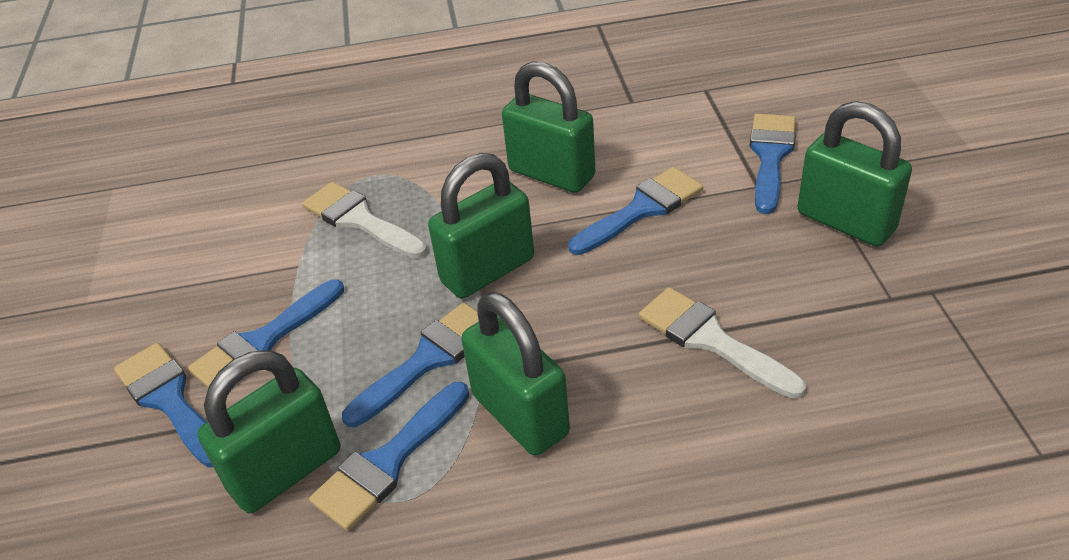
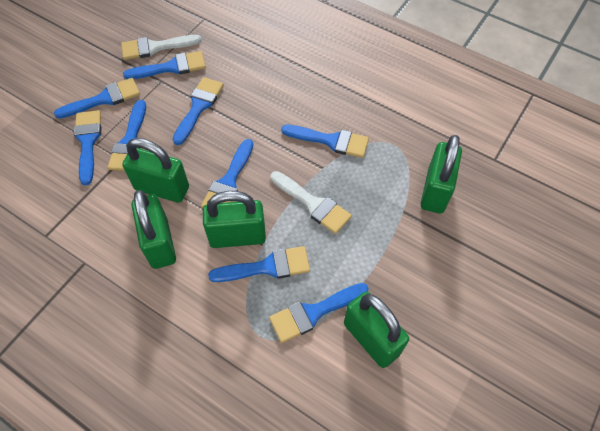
blue brush: [114,343,213,468] [188,279,344,388] [309,382,469,531] [342,302,479,427] [569,167,703,255] [750,114,796,214] = 6 -> [54,78,140,119] [74,110,101,185] [108,100,146,171] [123,51,206,79] [172,77,224,145] [201,139,254,208] [208,246,310,282] [269,283,369,343] [281,125,369,158] = 9

